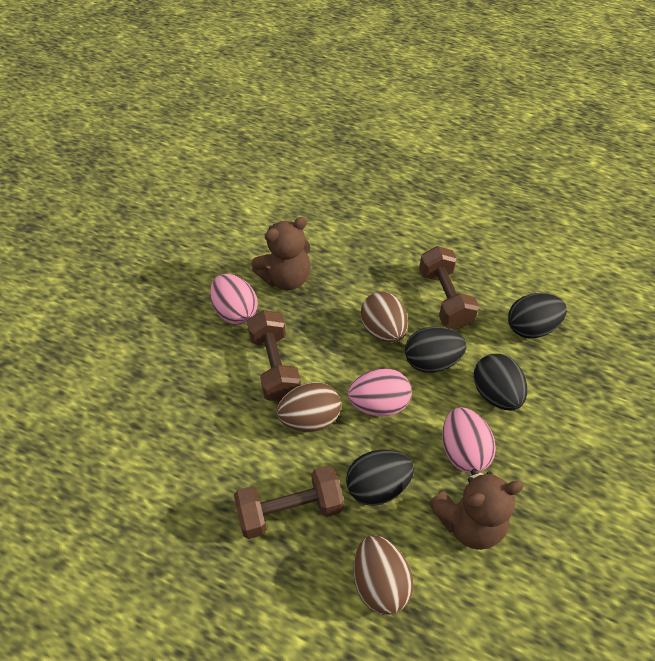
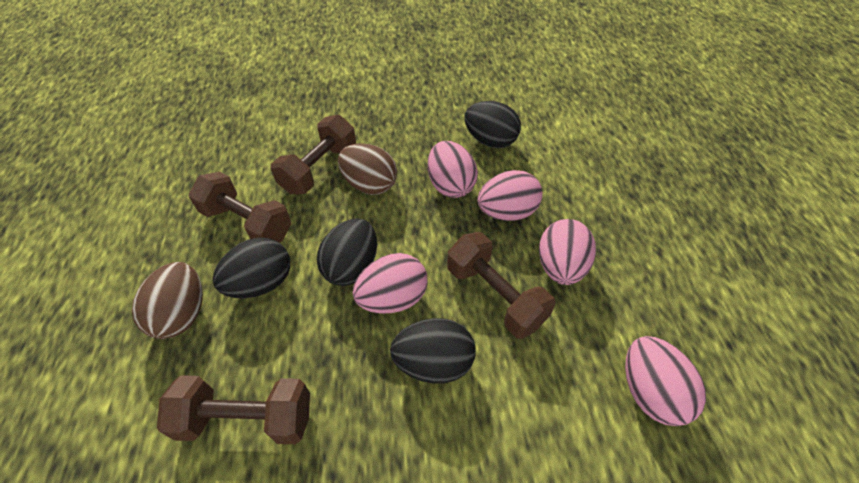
brown dumbbell: [234,465,344,539] [247,310,301,401] [419,246,479,329] = 3 -> [157,375,310,444] [189,172,292,242] [271,115,356,194] [447,232,555,339] = 4
brown egg: [277,382,341,432] [353,535,414,615] [361,292,408,343] = 3 -> [132,262,203,339] [338,143,397,195] = 2
brown teddy bear: [251,217,311,290] [428,469,524,550] = 2 -> none = 0
pink egg: [210,274,258,324] [348,368,412,417] [442,407,496,473] = 3 -> [352,253,428,314] [428,141,478,198] [477,170,543,221] [539,219,596,285] [625,336,706,426] = 5

